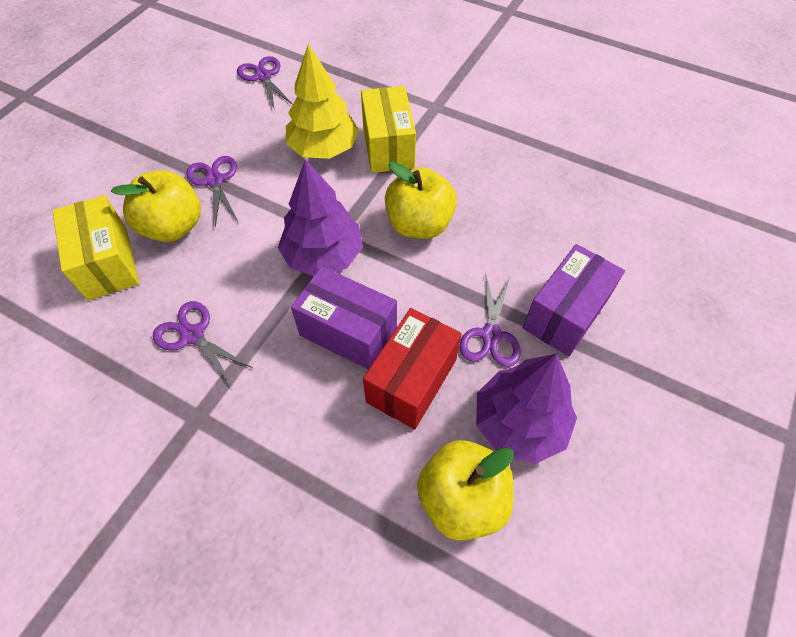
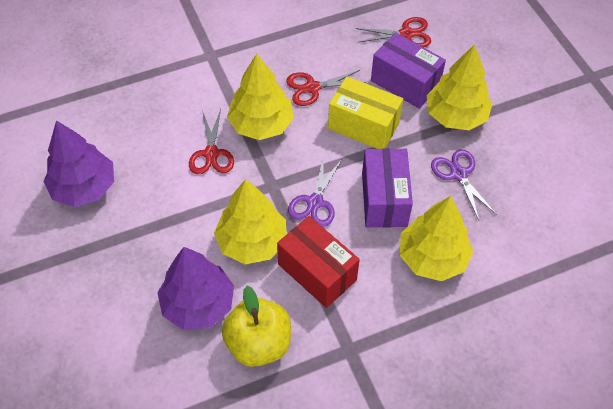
purple scissors: [153,301,253,385] [186,156,239,228] [237,56,293,108] [460,275,521,367] = 4 -> [288,155,342,227] [431,149,497,220] = 2
red scissors: none = 0 -> [189,109,234,174] [286,70,366,106] [356,17,431,47] = 3
yellow apple: [111,170,201,242] [385,162,457,239] [417,440,514,540] = 3 -> [222,286,291,367] = 1
yellow box: [52,195,139,301] [361,86,416,173] = 2 -> [328,76,403,149] = 1
yellow tree: [286,44,359,159] = 1 -> [214,179,286,264] [227,54,294,140] [400,196,473,281] [426,44,493,130] = 4

